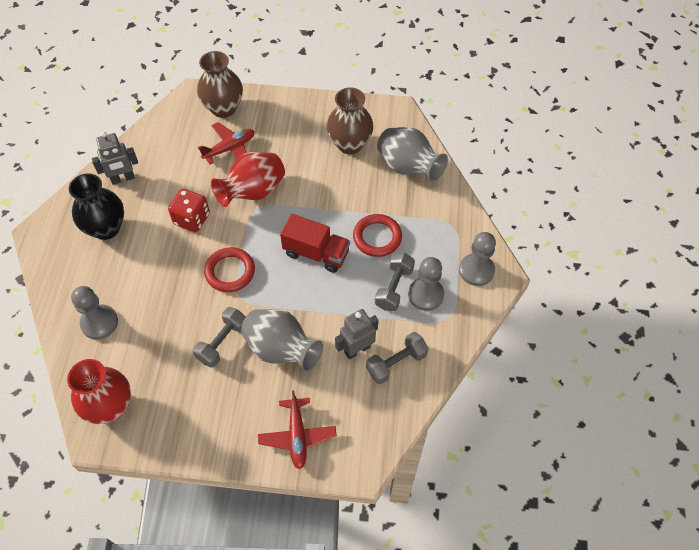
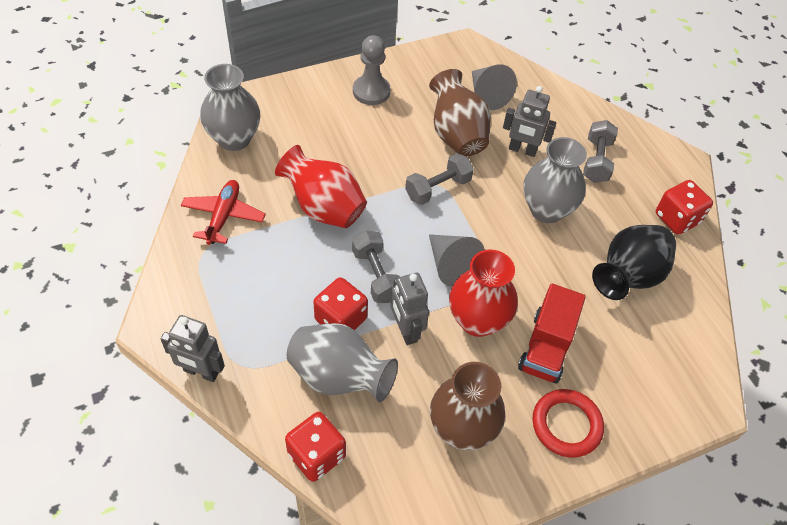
grey cone: none = 0 -> [429,234,485,287] [472,64,517,110] = 2
grey pawn: [71,286,118,340] [408,257,444,311] [459,232,496,286] = 3 -> [353,35,390,105] = 1
grey robot: [92,131,138,185] [335,309,378,359] = 2 -> [160,315,225,382] [390,273,429,345] [503,86,556,157] = 3
grey vase: [241,309,323,372] [377,127,448,182] = 2 -> [200,64,260,151] [287,323,398,402] [524,137,587,223] = 3
red dice: [168,189,210,232] = 1 -> [285,412,346,482] [313,277,368,330] [656,180,713,235] = 3
red plane: [198,122,254,164] [258,390,337,469] = 2 -> [181,180,266,245] = 1
red ring: [204,247,255,292] [353,214,402,257] = 2 -> [533,389,604,457] = 1

